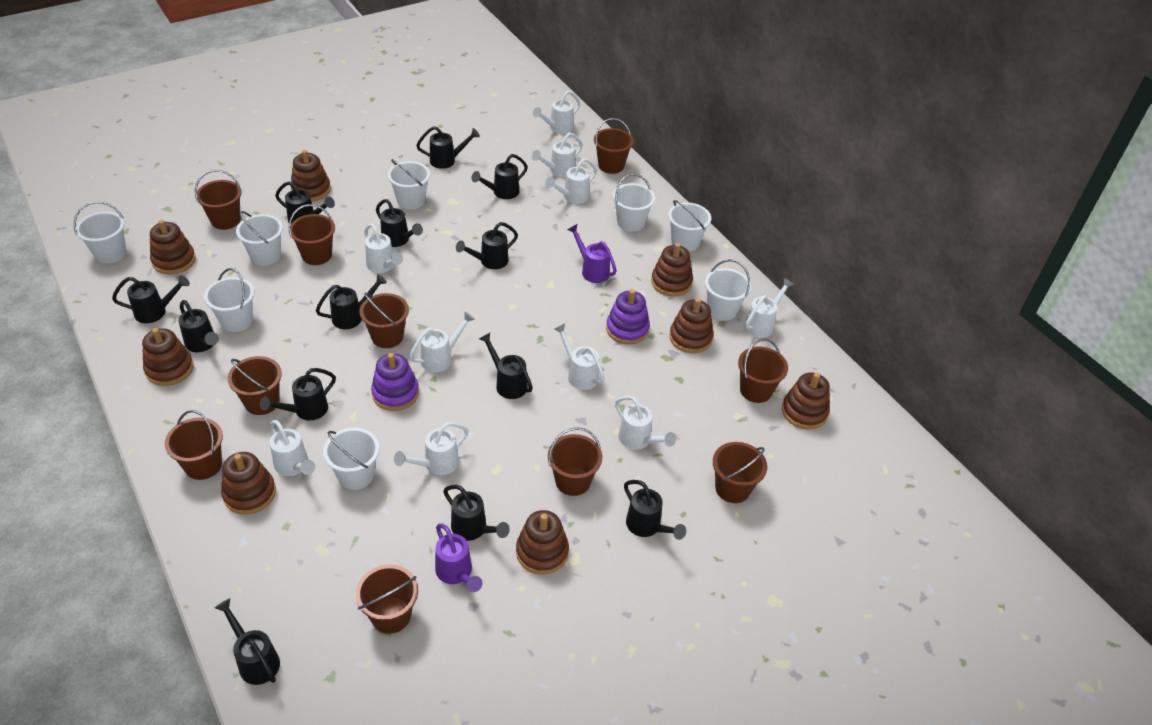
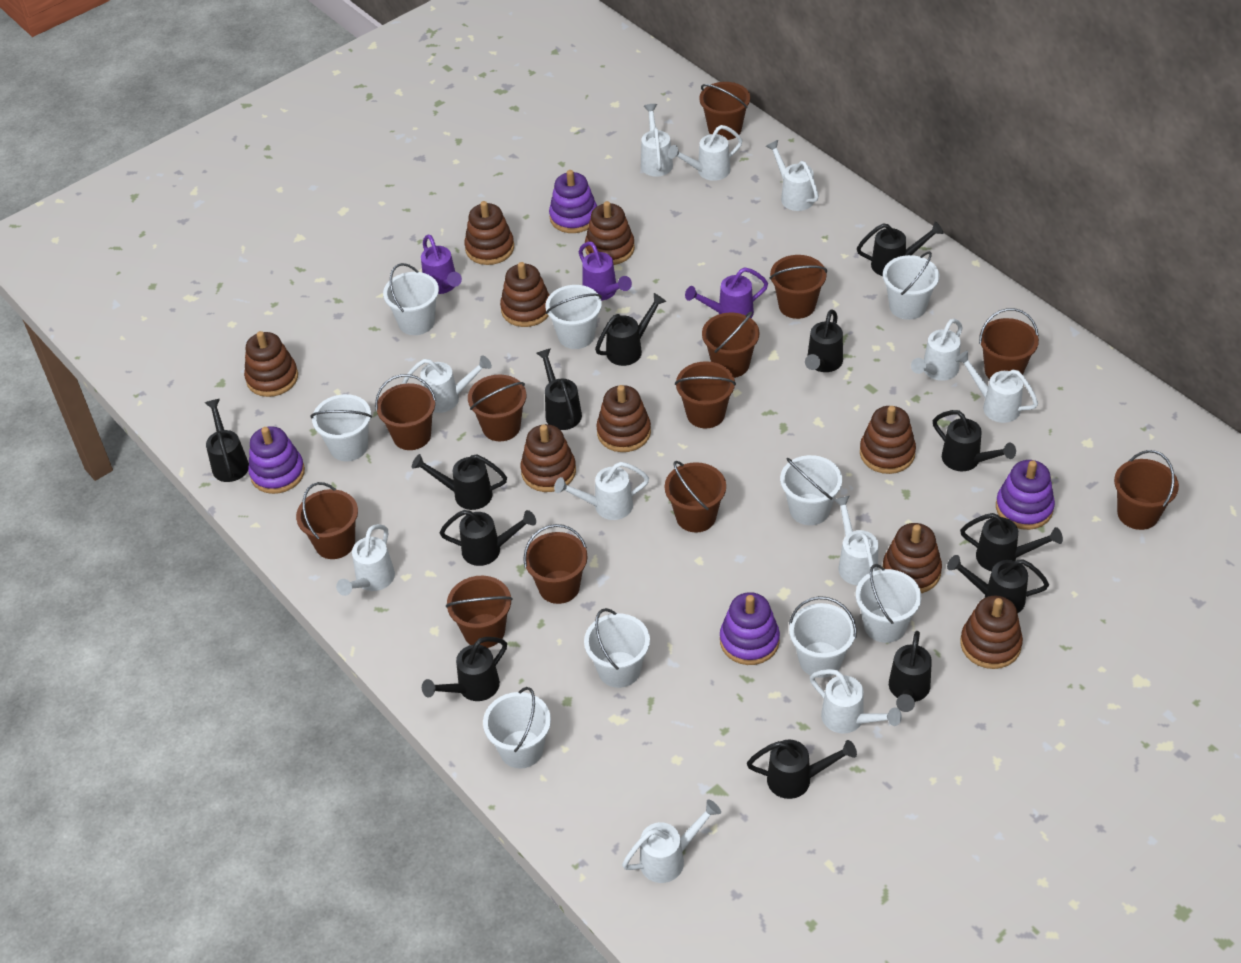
brown bucket: [165,410,223,480] [195,170,241,230] [227,356,282,415] [289,204,335,265] [356,564,418,634] [360,293,409,348] [548,427,602,496] [594,118,634,174] [713,442,767,503] [738,338,788,403] = 10 -> [296,482,358,559] [375,374,436,450] [446,576,513,648] [468,375,526,441] [523,524,587,604] [664,461,726,533] [675,361,736,429] [699,82,750,140] [702,311,760,378] [770,255,827,319] [979,308,1039,379] [1114,450,1179,530] = 12
brown stacking toy: [142,328,194,386] [150,220,196,275] [221,452,276,514] [291,150,331,201] [516,510,569,575] [651,243,693,296] [669,298,714,353] [782,372,830,430] = 8 -> [244,331,298,397] [464,201,514,265] [500,262,549,327] [520,424,576,492] [585,201,635,265] [596,385,651,452] [860,406,916,474] [883,523,942,593] [960,596,1023,669] = 9
purple stacking toy: [371,353,419,411] [606,289,650,344] = 2 -> [248,426,305,494] [549,170,597,233] [720,592,780,665] [996,460,1055,530] = 4
purple watering can: [435,523,482,592] [567,224,617,283] = 2 -> [421,234,462,294] [579,241,632,301] [685,267,768,318] = 3
white bucket: [74,201,126,263] [204,268,254,332] [236,211,283,266] [323,428,380,490] [388,159,430,209] [613,173,655,232] [668,200,711,251] [705,259,751,321] = 8 -> [311,394,372,461] [383,263,439,335] [483,687,551,769] [545,285,602,349] [584,608,650,688] [780,455,842,525] [789,596,857,678] [856,564,921,643] [883,251,939,320] = 9
white watering can: [270,420,315,476] [364,223,403,273] [394,422,468,475] [409,312,475,372] [532,132,583,177] [533,91,581,134] [545,158,597,204] [554,323,605,390] [615,396,676,450] [744,278,794,338] = 10 -> [336,524,395,596] [402,355,492,413] [554,462,649,520] [622,799,721,883] [641,104,673,177] [668,125,743,181] [766,140,819,211] [810,669,902,734] [833,496,878,585] [911,319,963,381] [955,351,1038,423] = 11

